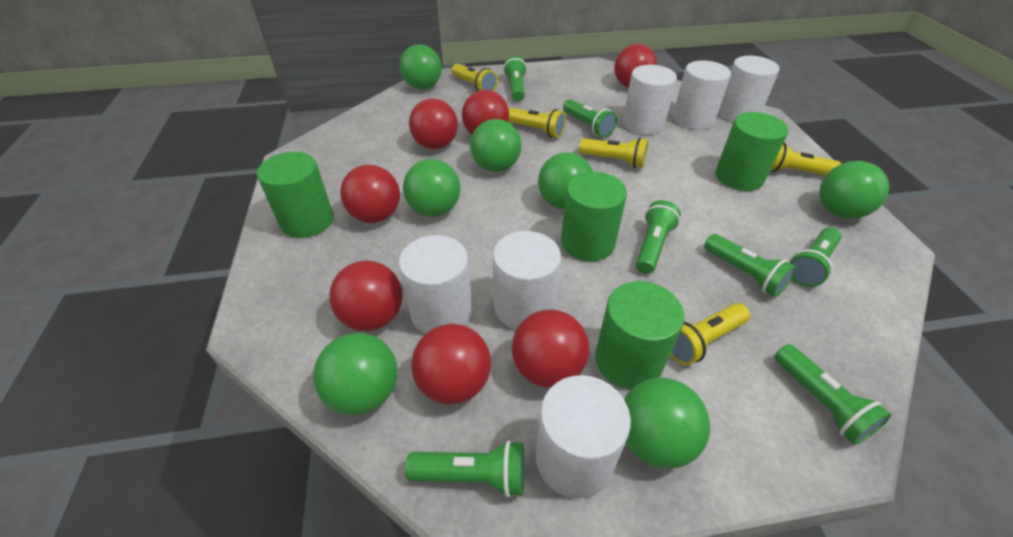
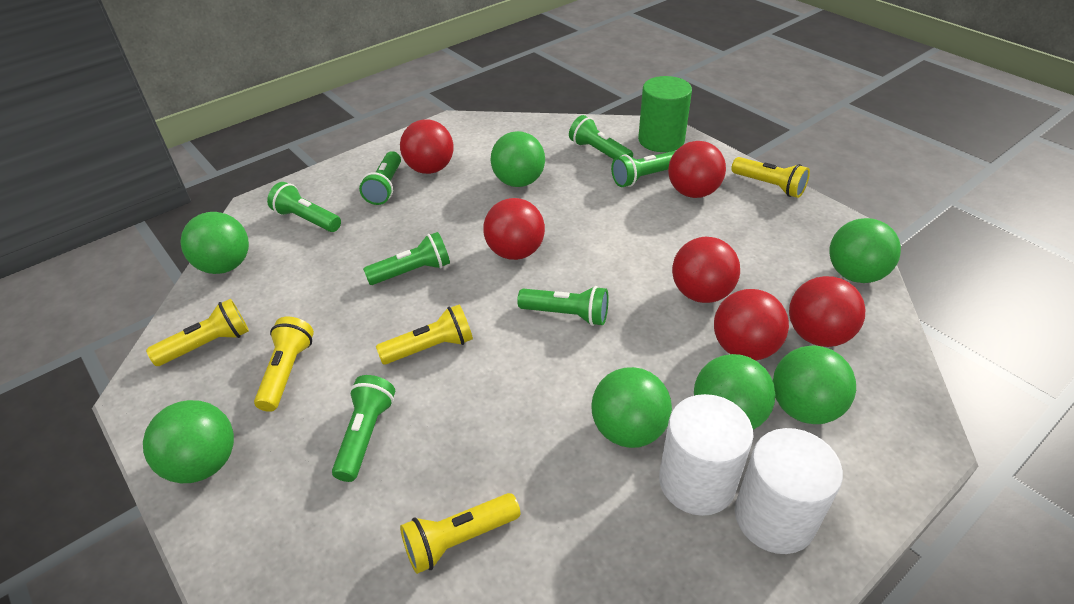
green cylinder: [257,152,333,238] [561,172,627,261] [595,281,684,389] [716,112,788,191] = 4 -> [638,76,692,152] = 1
red ball: [329,260,403,331] [340,165,400,223] [409,99,458,149] [411,324,491,405] [462,90,509,135] [512,309,589,388] [614,44,657,88] = 7 -> [400,119,453,174] [484,198,545,260] [668,141,726,198] [672,237,740,303] [714,289,789,361] [789,276,865,347] = 6
white cylinder: [399,235,472,333] [493,231,561,330] [536,375,631,498] [623,65,677,135] [673,61,731,130] [718,56,779,122] = 6 -> [659,394,754,516] [735,428,843,554] = 2

